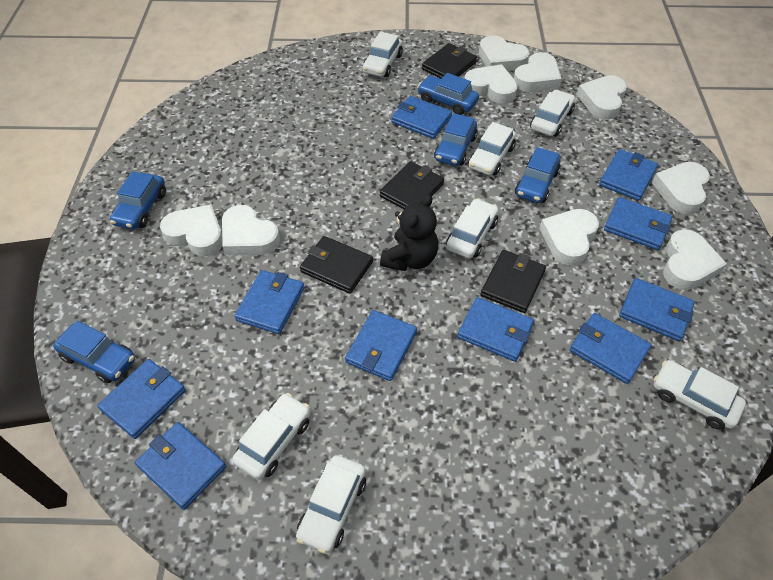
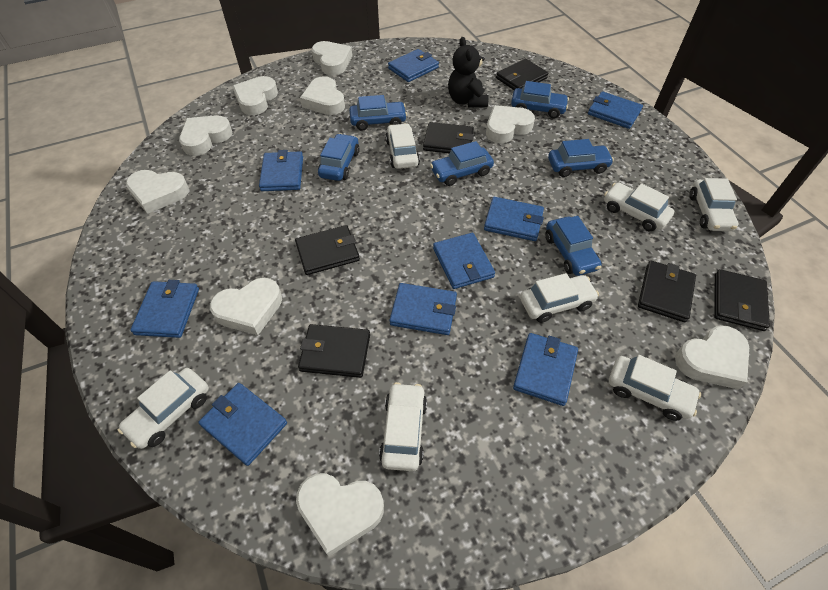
black wallet: [300,236,373,294] [380,161,444,209] [422,43,477,79] [481,250,546,313] = 4 -> [295,225,360,275] [298,324,370,378] [423,122,474,153] [496,59,548,90] [638,260,696,322] [714,269,770,331] = 6
blue car: [53,321,135,383] [110,171,166,230] [417,73,479,115] [434,113,478,166] [515,147,561,203] = 5 -> [318,133,360,181] [349,95,407,131] [430,141,494,186] [511,81,569,118] [545,216,602,276] [548,139,614,177] = 6
blue wallet: [97,359,186,439] [135,422,226,510] [234,270,304,334] [345,310,417,381] [391,96,452,139] [457,297,534,362] [570,313,651,384] [599,149,658,201] [604,197,672,250] [619,278,695,341] = 10 -> [130,280,199,338] [198,383,287,466] [259,150,303,191] [388,49,439,82] [390,283,457,335] [433,233,495,289] [484,197,544,241] [513,333,578,406] [588,91,643,129] = 9

